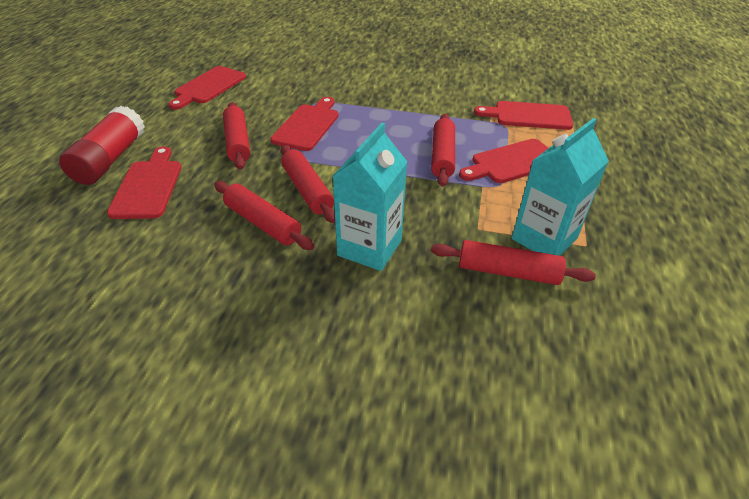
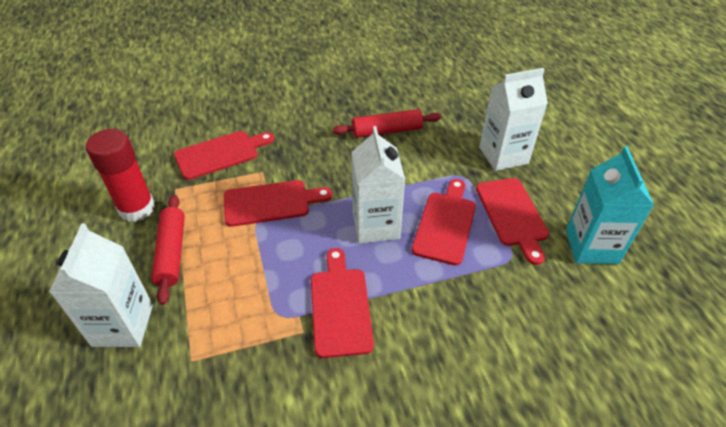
red rolling pin: [214,181,314,250] [223,102,250,170] [281,145,335,223] [431,114,455,187] [431,240,596,285] = 5 -> [151,195,185,305] [332,109,442,138] = 2
turquoise carton: [332,123,407,271] [512,118,609,256] = 2 -> [566,146,654,264] = 1
white carton: none = 0 -> [49,224,153,347] [352,126,405,243] [479,68,548,171] = 3

